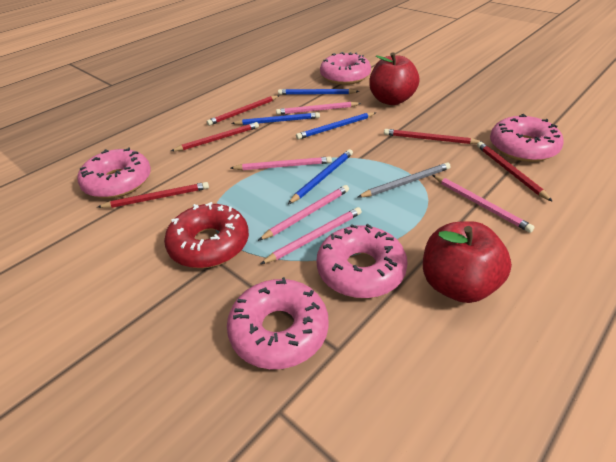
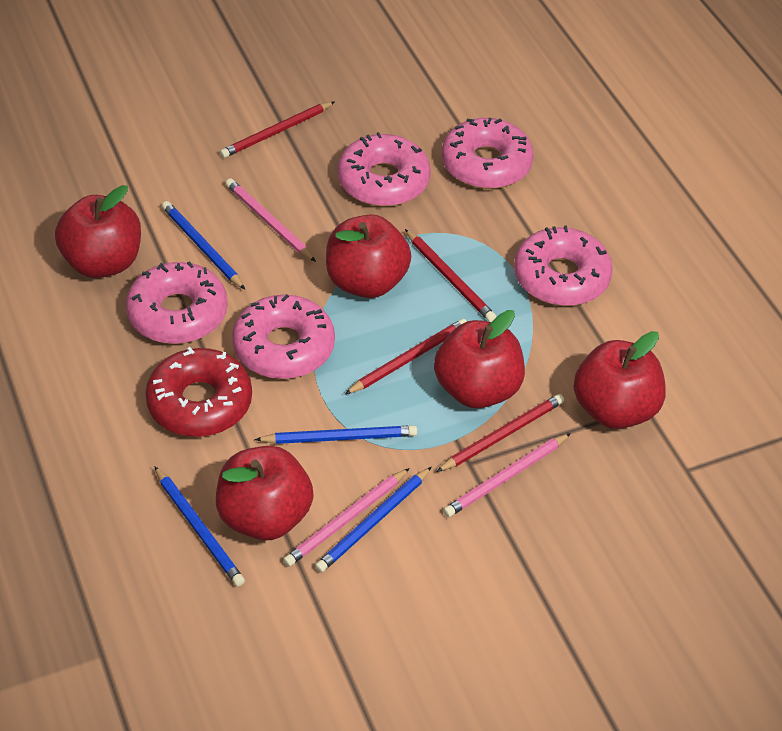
grey pencil: [358,163,451,198] = 1 -> none = 0
pink pencil: [230,157,332,170] [258,185,349,241] [261,207,362,264] [276,102,361,115] [432,175,534,233] = 5 -> [226,178,316,262] [283,468,410,567] [443,433,571,517] = 3
red apple: [369,52,419,105] [423,221,512,303] = 2 -> [55,185,141,278] [216,446,313,540] [326,214,411,298] [434,310,525,408] [573,331,666,429] = 5
red pencil: [98,182,209,208] [171,122,259,151] [207,95,280,126] [384,129,482,144] [477,142,553,202] = 5 -> [220,101,335,158] [345,319,467,394] [405,229,496,322] [436,394,564,472] = 4

